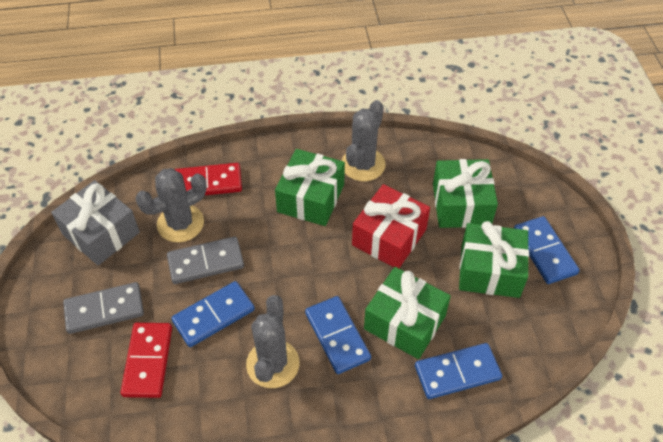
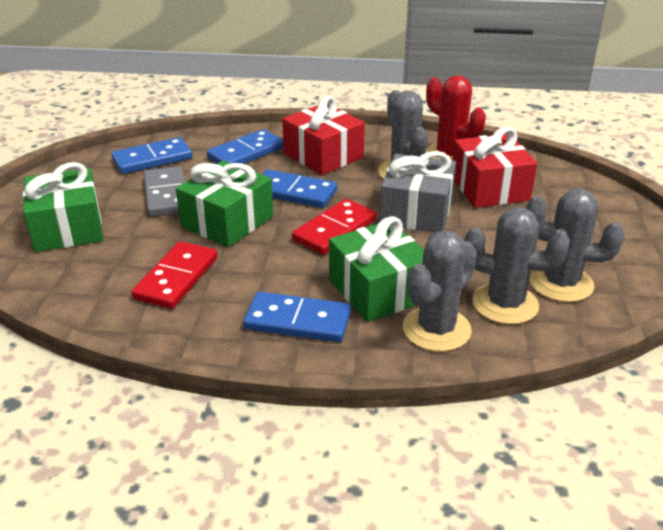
green gift: [275,149,345,226] [364,267,451,359] [433,159,498,228] [459,221,529,298] = 4 -> [23,162,103,252] [176,160,273,247] [329,216,424,322] = 3
grey cactus: [136,168,207,242] [246,295,300,388] [341,100,385,181] = 3 -> [378,90,428,179] [403,230,477,352] [465,207,570,324] [526,189,625,302] = 4
grey domino: [63,282,144,334] [167,237,244,284] = 2 -> [144,166,185,217] = 1
red cactus: none = 0 -> [426,75,486,161] = 1
red gift: [352,184,430,268] = 1 -> [282,96,365,175] [453,127,537,208] = 2

